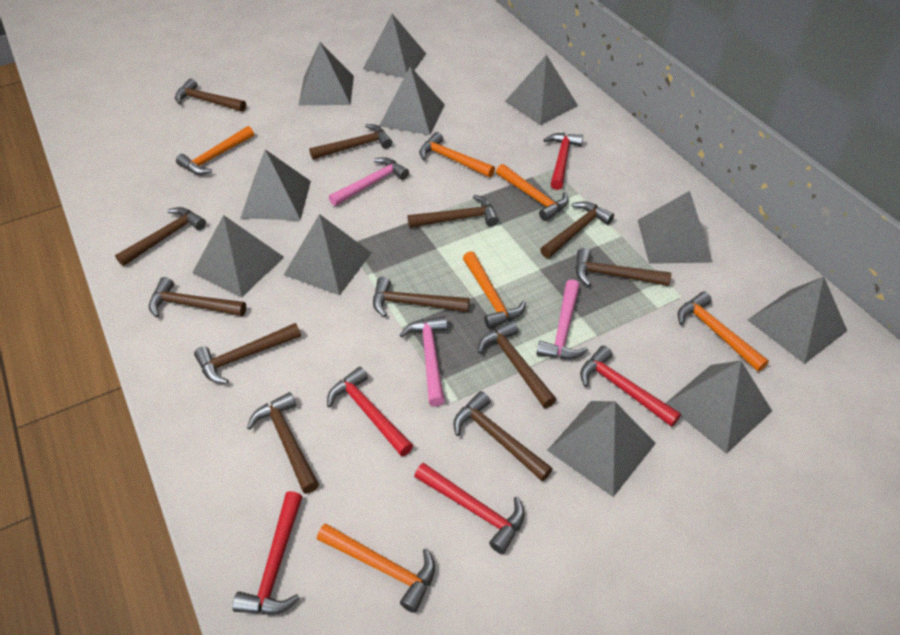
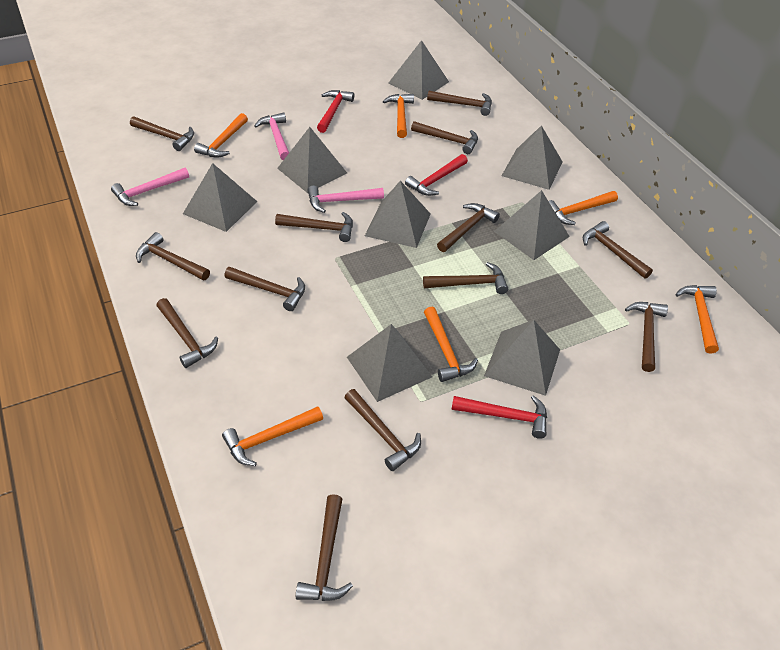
brown hammer: [115,207,206,266] [149,277,246,318] [175,78,246,112] [194,323,301,383] [247,392,319,494] [309,124,392,160] [373,277,470,317] [408,195,498,228] [453,391,552,481] [478,321,556,408] [540,201,614,258] [576,248,671,286] = 12 -> [130,116,194,151] [136,232,210,281] [157,298,218,368] [225,267,305,311] [275,212,353,242] [296,494,353,601] [344,389,421,471] [411,121,478,154] [423,262,508,294] [427,91,492,116] [437,203,500,252] [583,221,653,279] [625,302,668,372] = 13
grey pyramid: [192,215,284,297] [241,149,311,220] [284,214,371,296] [299,42,354,105] [363,14,426,78] [379,66,445,135] [505,55,578,125] [547,401,656,497] [638,191,713,264] [665,361,772,454] [748,277,847,364] = 11 -> [183,163,257,232] [277,127,347,193] [347,324,432,402] [365,181,430,248] [389,40,449,100] [484,320,560,396] [494,190,570,260] [502,125,563,190] = 8
red hammer: [232,491,302,615] [327,367,413,456] [414,463,525,554] [544,133,583,190] [580,345,681,427] = 5 -> [317,90,354,133] [405,154,468,196] [451,395,547,439] = 3

